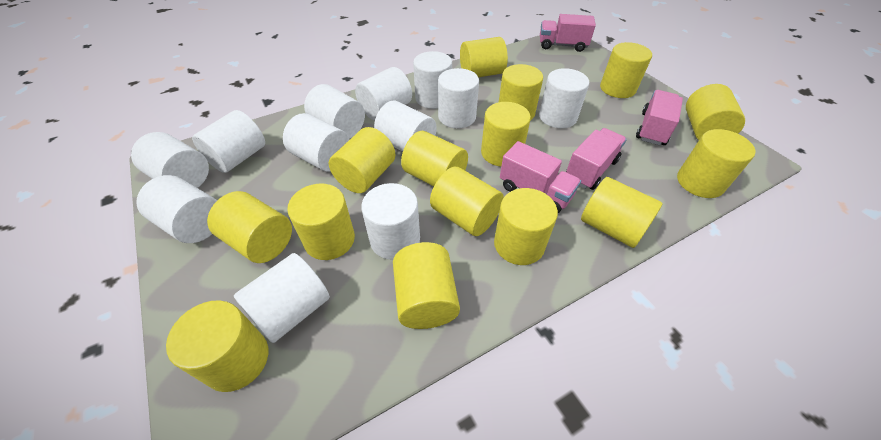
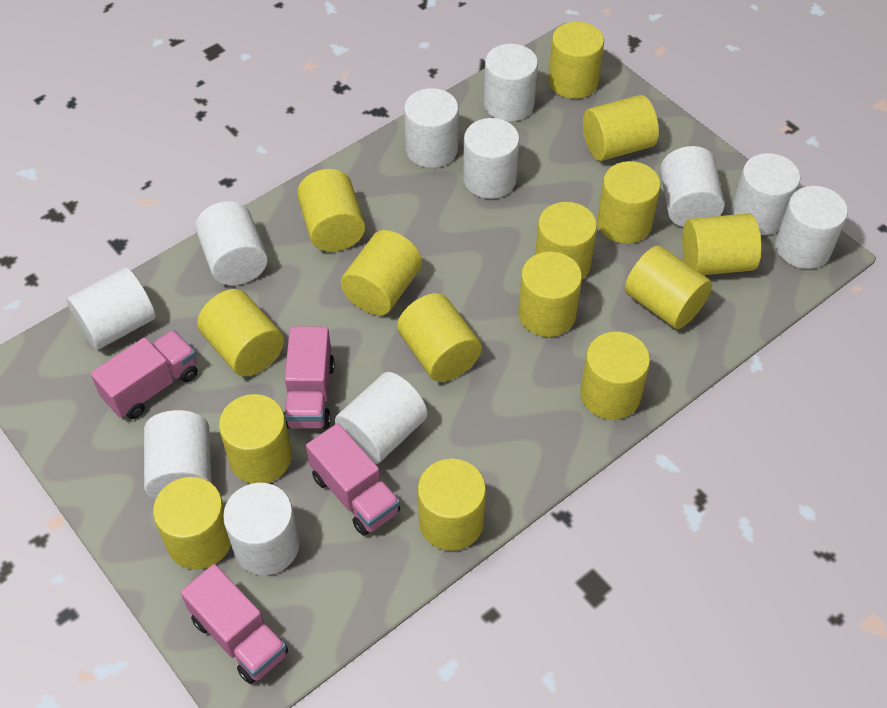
white cylinder: [131,132,209,188] [136,175,217,243] [192,110,265,173] [234,253,330,343] [283,113,349,172] [304,84,365,139] [355,67,412,120] [361,183,420,260] [374,101,436,152] [413,51,452,109] [438,68,479,128] [539,68,589,128] = 12 -> [67,267,156,350] [144,410,211,500] [195,201,268,285] [223,483,300,575] [335,372,428,464] [404,88,459,168] [463,118,520,199] [484,44,538,122] [660,146,725,227] [731,153,800,235] [775,186,848,269] = 11

